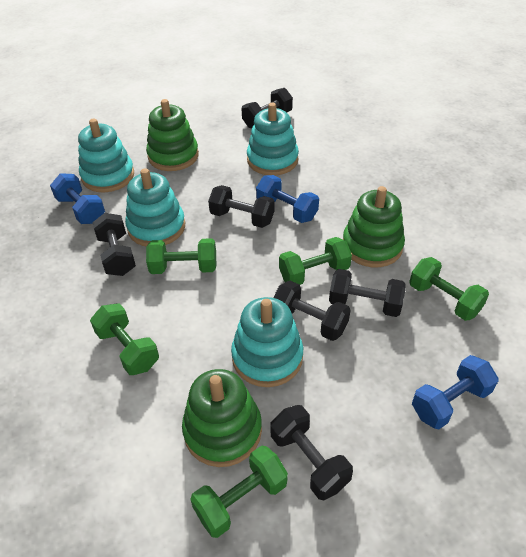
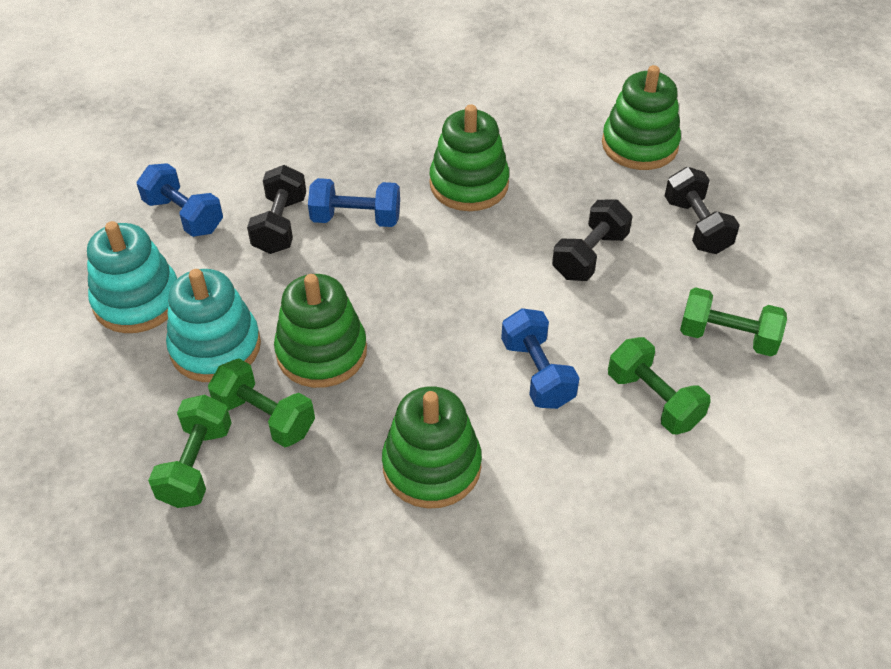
black dumbbell: [92,213,136,276] [208,185,274,228] [241,88,293,128] [270,405,353,500] [273,281,351,341] [329,269,406,317] = 6 -> [247,165,306,254] [552,200,633,281] [665,167,740,254] = 3
green dumbbell: [90,303,159,375] [146,238,216,274] [190,445,288,538] [279,237,352,285] [409,257,489,321] = 5 -> [148,395,232,508] [208,359,315,447] [608,337,711,434] [680,287,787,356] = 4
green stacking toy: [146,99,199,171] [182,369,262,467] [343,186,405,267] = 3 -> [274,274,367,388] [382,386,482,509] [430,104,509,211] [602,65,681,170] = 4
turquoise stacking toy: [78,118,134,192] [125,168,185,246] [231,297,303,387] [247,103,299,175] = 4 -> [87,221,177,333] [166,269,261,382] = 2

